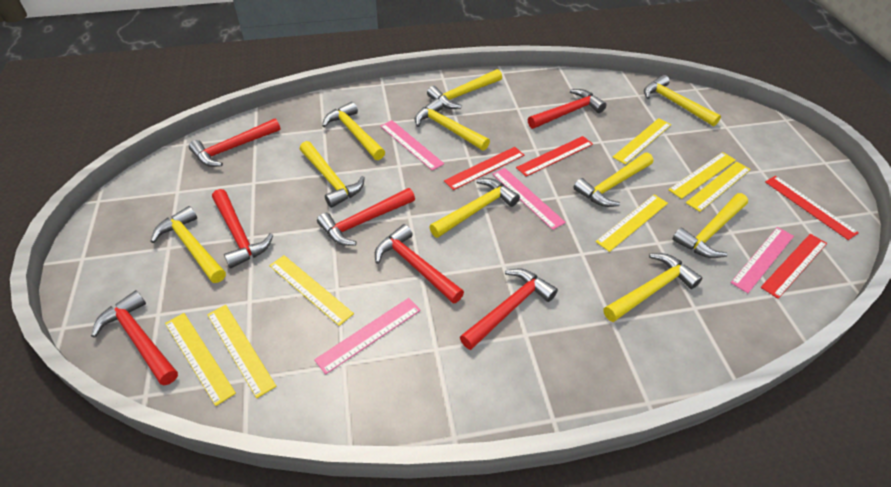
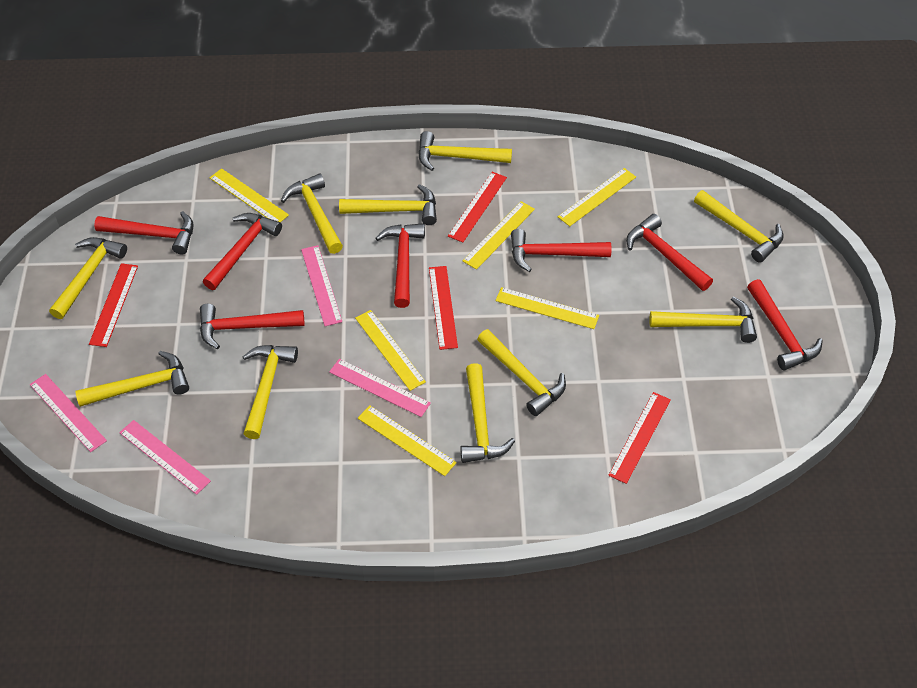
yellow ruler: [165,313,236,406] [207,305,276,398] [269,255,354,326] [596,194,668,252] [613,118,671,165] [668,152,736,199] [686,161,751,212] = 7 -> [210,168,289,222] [355,310,426,391] [358,405,457,476] [463,201,535,270] [495,287,599,329] [558,168,636,226] = 6

